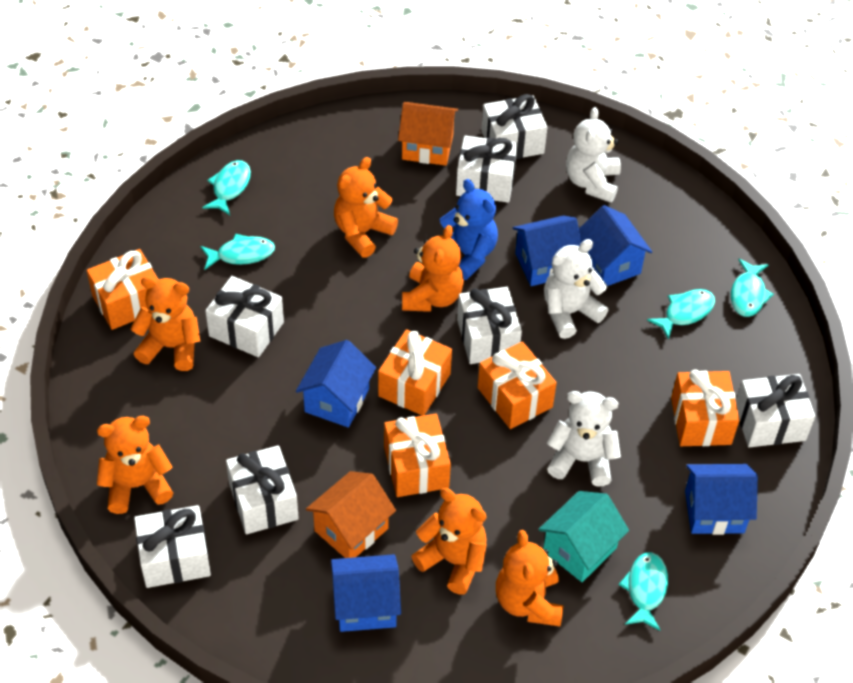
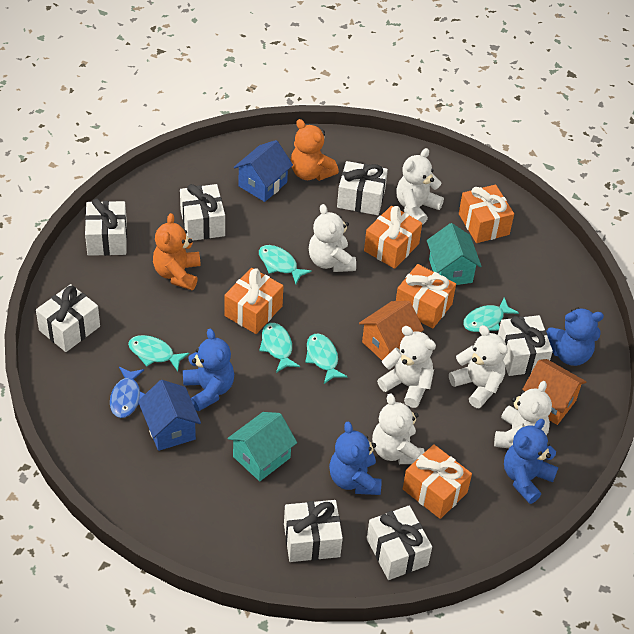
blue fish: none = 0 -> [110,367,145,418] = 1
blue house: [296,340,376,428] [331,554,401,632] [513,216,581,286] [579,205,652,286] [685,464,758,535] = 5 -> [138,380,201,451] [234,140,293,202] = 2
blue teddy bear: [440,179,498,280] = 1 -> [183,329,234,412] [329,422,382,495] [504,419,558,504] [546,307,604,366] = 4
orange teddy bear: [97,416,173,514] [131,276,200,371] [334,157,398,258] [402,225,464,312] [411,488,487,595] [496,530,564,626] = 6 -> [153,213,201,290] [291,119,339,181] = 2
turquoise house: [538,491,629,582] = 1 -> [227,412,297,481] [427,223,482,285] = 2
white teddy bear: [544,239,608,339] [547,391,621,487] [566,107,621,203] = 3 -> [309,204,356,272] [372,393,425,464] [377,326,436,408] [396,148,444,225] [449,325,508,408] [494,381,552,448] = 6

